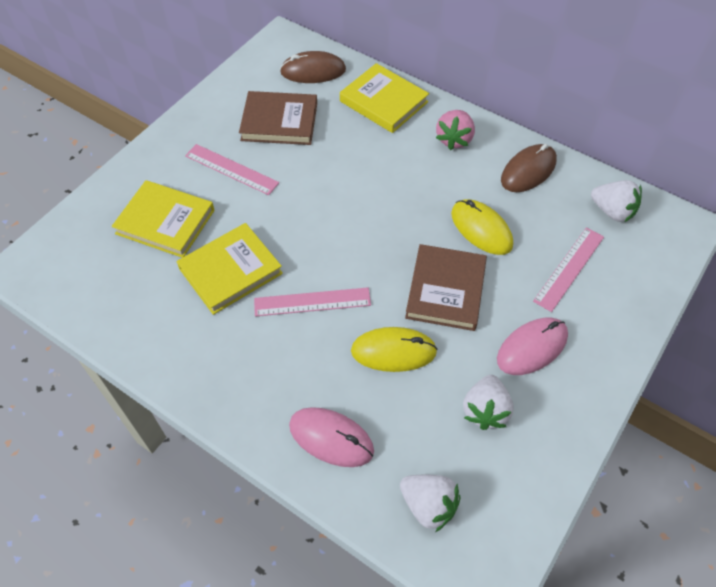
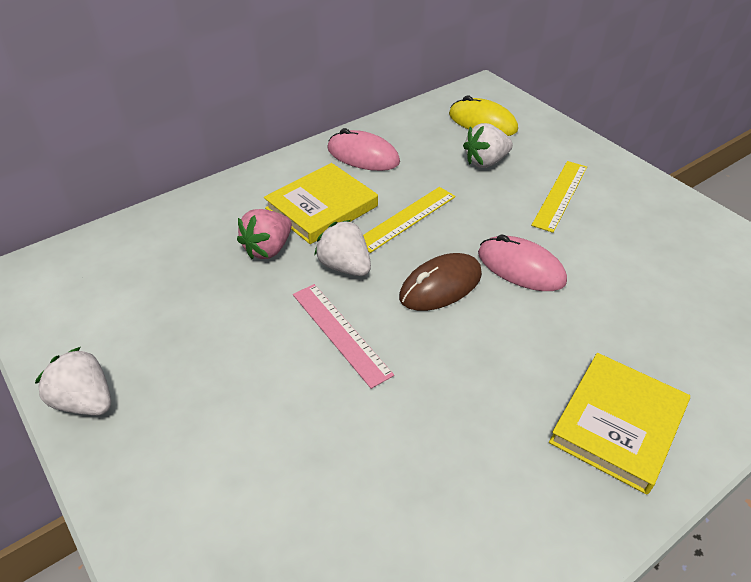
brown book: [239,91,317,145] [405,244,487,331] = 2 -> none = 0
brown mouse: [280,51,346,83] [501,144,557,192] = 2 -> [399,253,482,311] = 1
pink ruler: [185,144,279,195] [254,287,371,317] [533,227,604,312] = 3 -> [293,284,394,389] = 1
yellow book: [112,180,215,258] [176,223,283,315] [340,63,429,133] = 3 -> [264,163,378,244] [549,353,690,495] = 2
yellow mouse: [351,327,438,372] [451,199,513,255] = 2 -> [449,96,518,136] = 1
yellow ruler: none = 0 -> [363,187,455,253] [531,161,587,233] = 2

